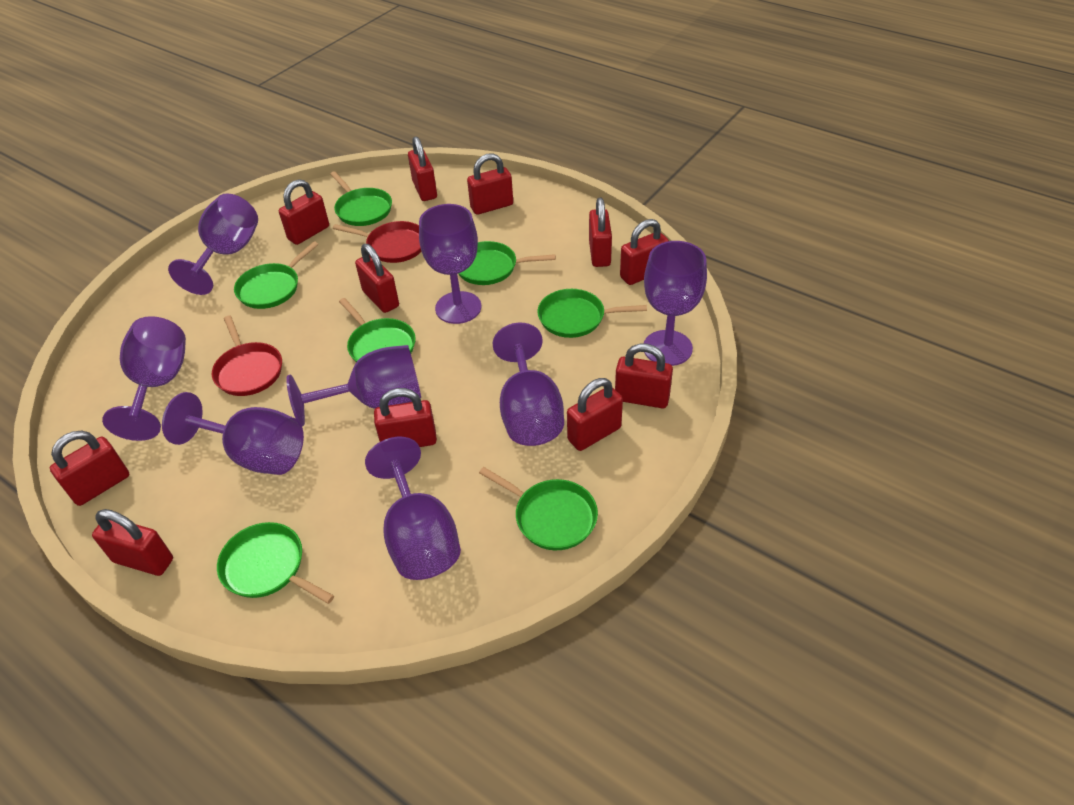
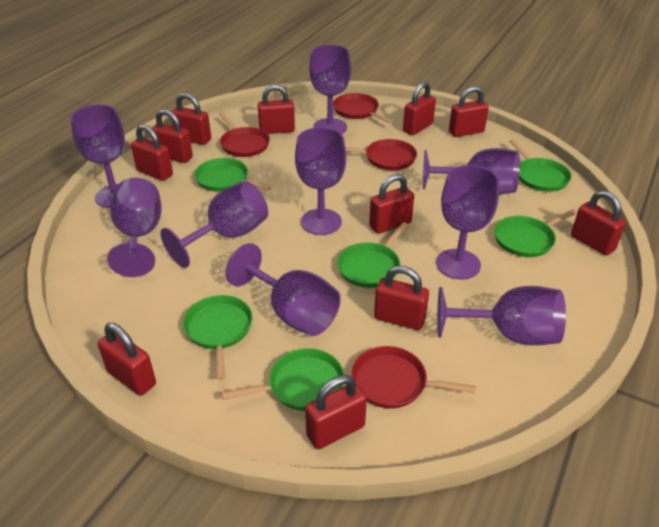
green pan: [217,522,334,604] [234,241,319,309] [330,171,392,226] [339,298,416,362] [458,241,556,285] [479,467,598,550] [537,289,647,338] = 7 -> [183,295,253,380] [194,158,271,192] [221,348,344,411] [337,222,408,288] [494,209,577,257] [510,139,572,192] = 6
purple goblet: [102,316,186,441] [162,392,304,475] [168,193,258,295] [286,345,421,426] [365,437,461,580] [419,204,481,324] [492,323,564,446] [644,241,707,366] = 8 -> [71,105,125,208] [107,178,162,277] [160,181,268,268] [226,243,341,336] [295,127,346,235] [310,45,351,134] [423,148,520,194] [436,165,499,279] [437,286,566,345] = 9
red pan: [212,316,282,396] [333,221,422,263] = 2 -> [219,112,270,157] [333,93,393,123] [345,139,417,170] [351,346,476,408] = 4

